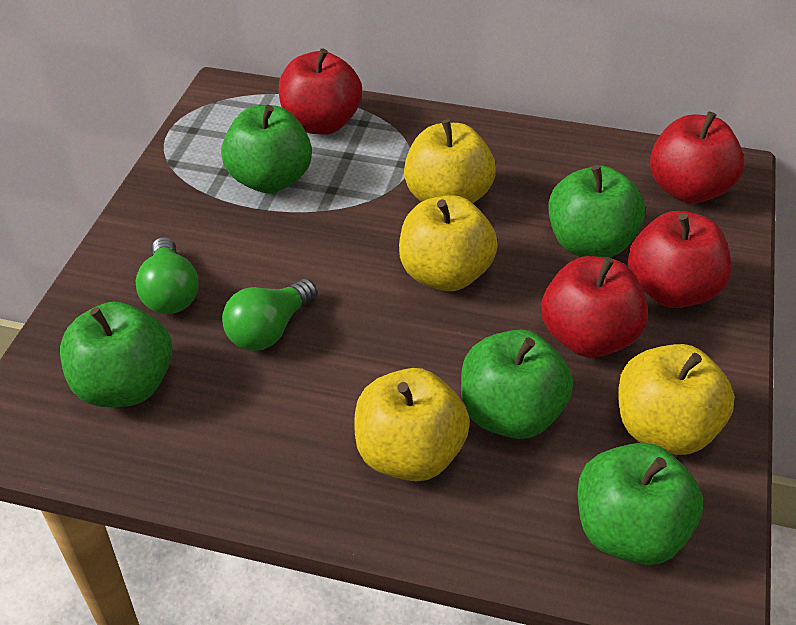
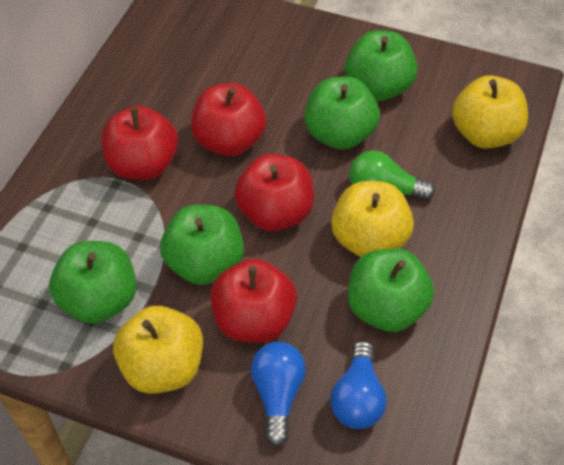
blue light bulb: none = 0 -> [251,342,306,447] [330,341,387,429] = 2
green light bulb: [136,237,199,314] [222,279,317,351] = 2 -> [349,150,435,200] = 1
yellow apple: [354,368,470,481] [399,195,498,291] [404,119,496,203] [618,344,735,455] = 4 -> [113,306,203,394] [331,181,414,257] [452,75,528,149] = 3

